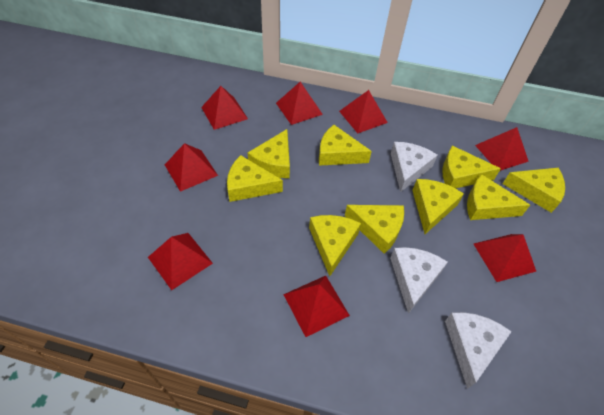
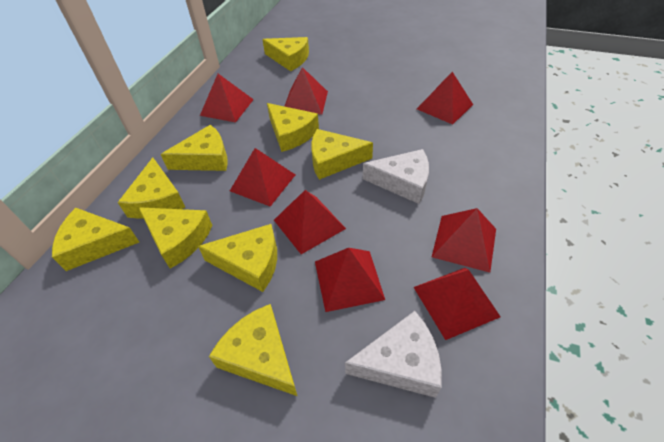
white cheese: [390,247,448,314] [391,142,438,192] [445,312,512,389] = 3 -> [345,311,442,398] [363,149,429,204] = 2

